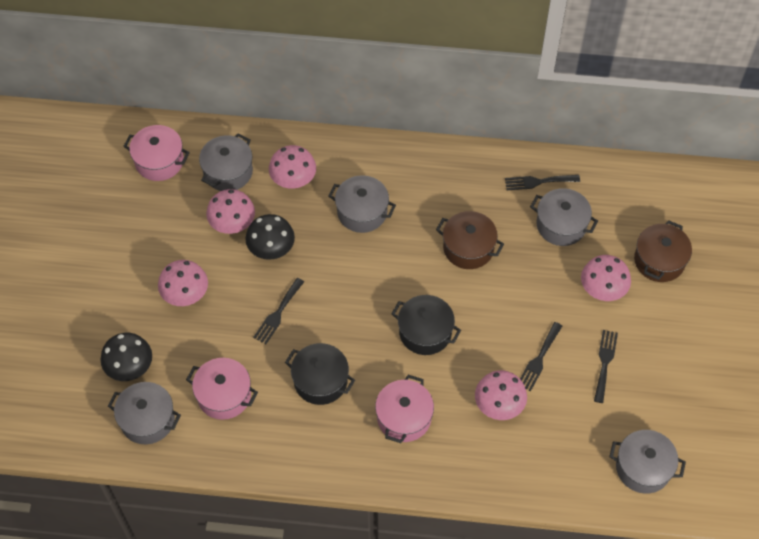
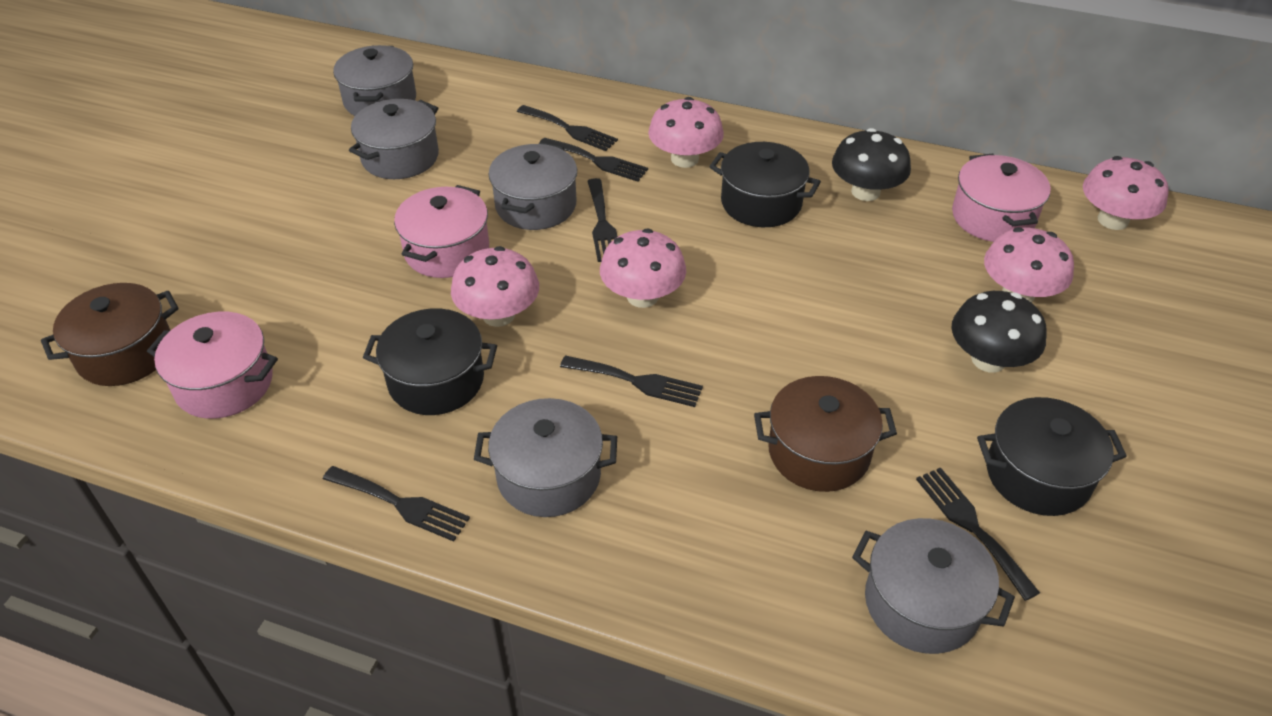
black fork: [253,278,304,344] [505,175,580,190] [520,322,562,391] [594,330,618,403] = 4 -> [323,466,470,542] [517,105,618,151] [539,138,648,182] [560,356,703,407] [587,178,618,262] [916,467,1040,601] = 6
black pot: [285,343,355,405] [391,295,461,355] = 2 -> [363,309,497,415] [709,142,821,227] [977,397,1127,516] = 3

